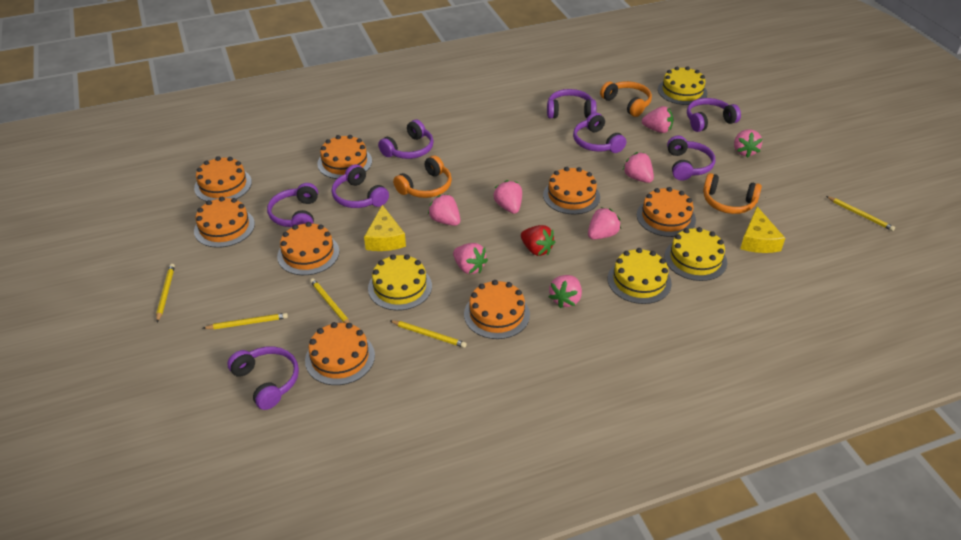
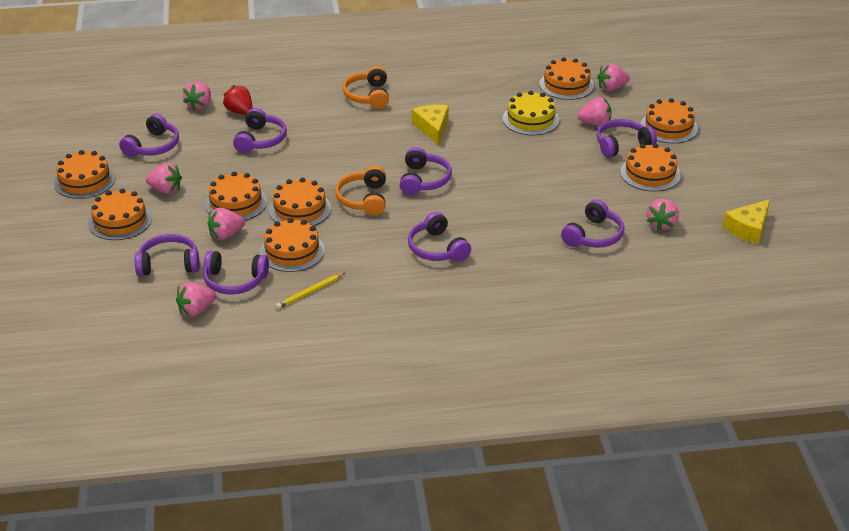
orange headphones: [393,155,452,198] [600,81,652,117] [703,173,762,214] = 3 -> [335,166,386,216] [343,66,389,109] = 2
pink strawberry: [428,194,460,226] [453,243,488,274] [493,180,522,214] [549,275,582,308] [588,207,621,240] [623,152,654,183] [642,106,673,133] [734,129,762,158] = 8 -> [146,163,182,194] [176,282,216,317] [183,81,211,110] [208,208,245,240] [577,97,612,126] [597,63,630,91] [647,198,679,231] = 7
yellow cake: [368,254,432,311] [608,248,672,304] [658,66,707,105] [664,227,727,281] = 4 -> [503,91,559,135] = 1
yellow pencil: [156,264,175,322] [203,313,288,329] [310,278,350,323] [389,320,467,348] [826,196,895,231] = 5 -> [276,273,345,309] = 1

